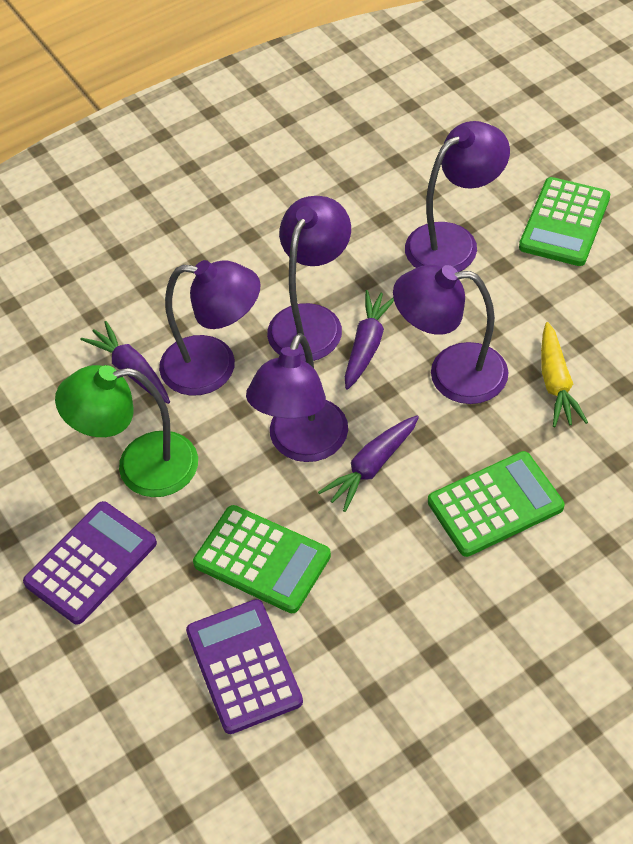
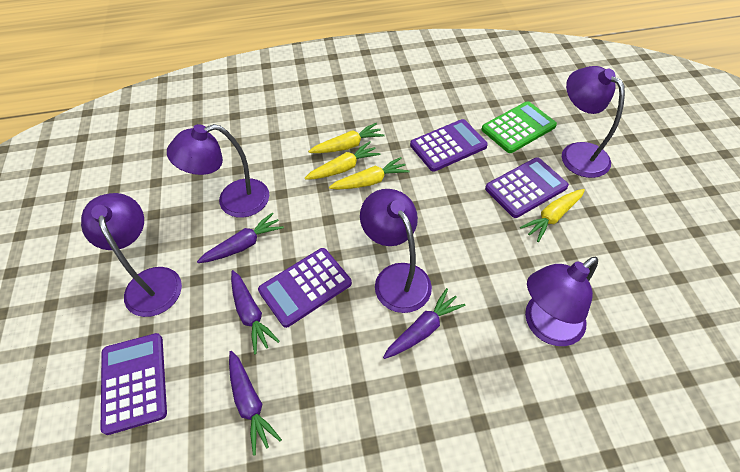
green calculator: [193,505,331,613] [428,451,564,557] [519,177,610,266] = 3 -> [481,101,557,153] = 1
green lamp: [55,365,198,497] = 1 -> none = 0
purple calculator: [23,501,157,625] [186,599,303,734] = 2 -> [101,333,167,435] [258,248,352,328] [410,119,488,172] [485,157,569,218] = 4
purple carrot: [80,321,170,404] [318,415,419,512] [345,290,394,390] = 3 -> [197,212,284,263] [229,351,282,456] [231,270,280,354] [383,288,466,359] = 4
yellow carrot: [541,322,588,427] = 1 -> [305,142,381,180] [308,123,385,153] [329,157,410,189] [520,189,585,242] = 4

